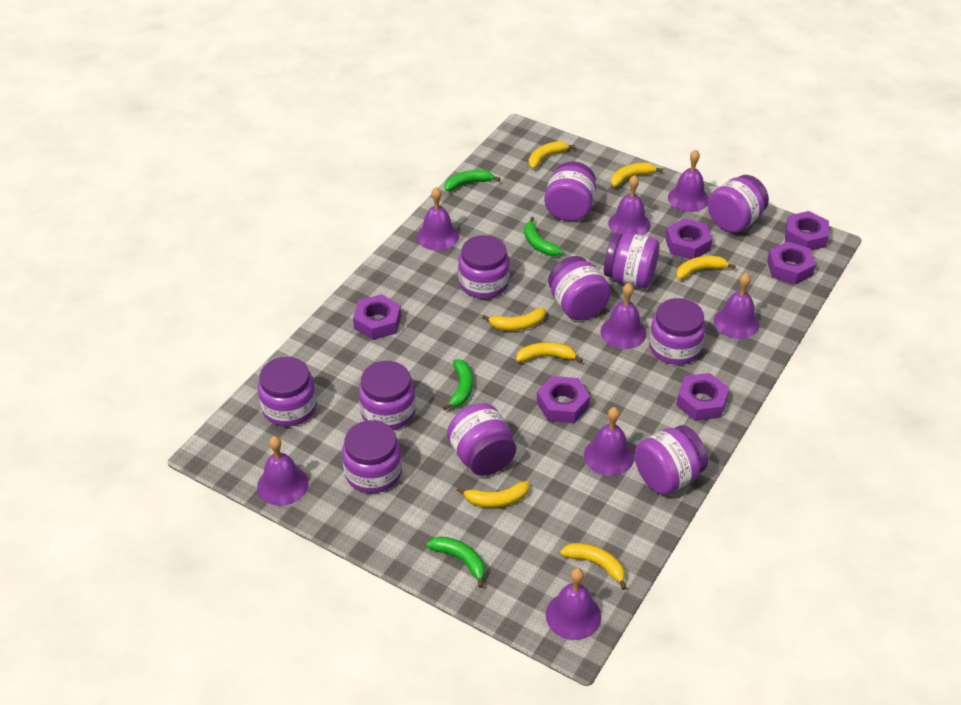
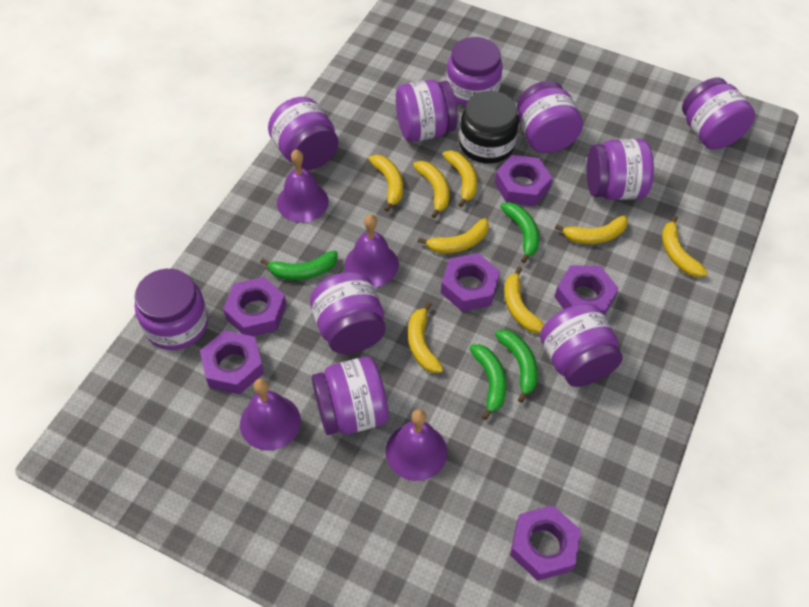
black jar: none = 0 -> [459,91,519,164] = 1
purple bell: [257,436,308,506] [417,187,459,251] [546,568,601,640] [584,407,634,476] [601,283,646,349] [608,175,650,235] [668,150,709,212] [714,273,760,339] = 8 -> [240,378,301,451] [277,150,329,223] [345,214,399,287] [386,409,447,481] = 4
purple jar: [258,357,317,426] [342,420,402,493] [358,361,416,430] [447,403,516,476] [458,235,510,299] [544,161,596,221] [548,256,611,320] [604,233,659,288] [635,425,708,495] [649,298,706,365] [708,175,769,233] = 11 -> [135,269,208,350] [268,97,339,170] [310,272,386,354] [312,357,389,435] [396,80,458,142] [446,37,503,106] [517,81,583,153] [540,303,623,387] [586,139,654,200] [682,77,755,149] = 10
yellow banana: [457,481,529,508] [482,308,546,331] [516,342,583,363] [529,141,575,169] [560,543,626,590] [611,163,663,187] [676,256,736,279] = 7 -> [369,155,403,212] [408,302,443,373] [413,161,449,218] [418,218,489,253] [443,150,477,207] [504,267,544,333] [555,215,628,244] [662,215,708,277] = 8

